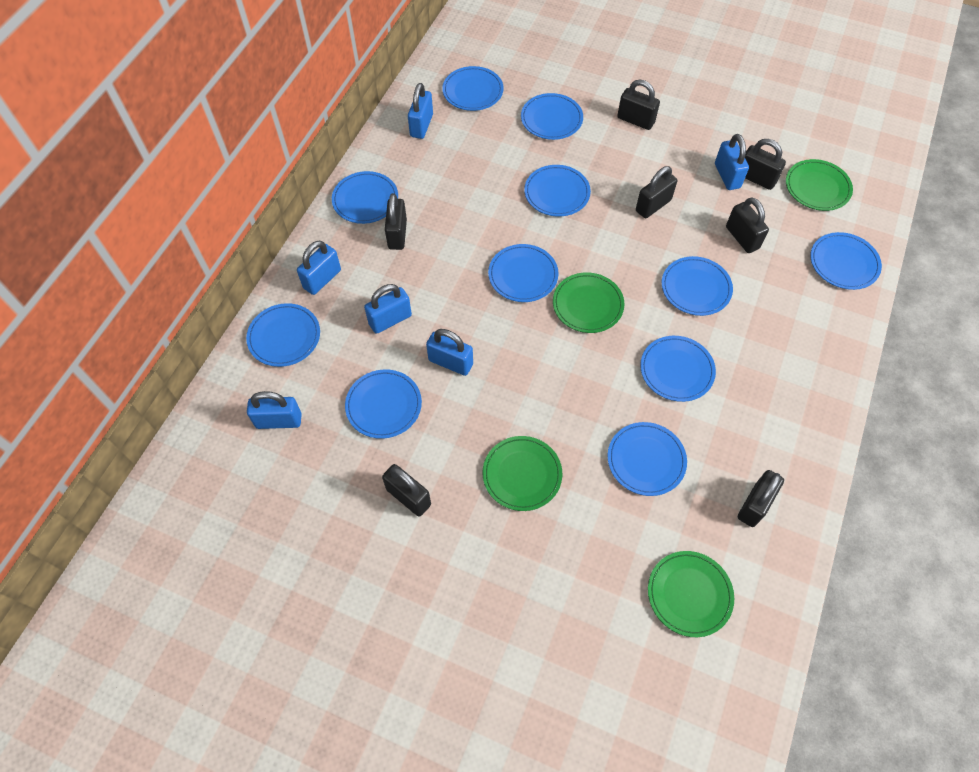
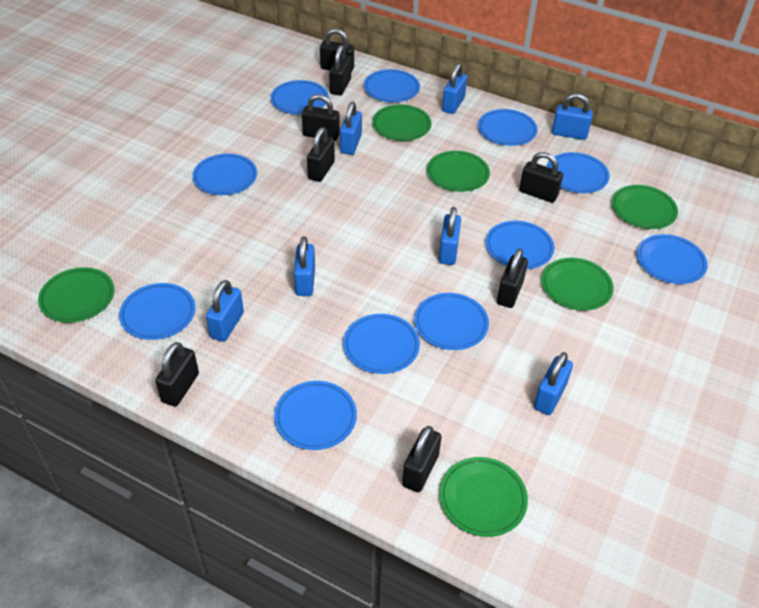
black padlock: [382,464,431,517] [385,193,407,250] [617,80,660,130] [636,166,677,218] [726,197,769,253] [738,470,784,527] [745,139,786,190] = 7 -> [155,342,199,407] [302,94,340,141] [307,127,335,182] [320,29,354,72] [329,45,351,96] [402,426,442,493] [497,248,528,308] [519,152,563,203] = 8
blue padlock: [247,391,302,429] [297,241,341,295] [364,284,412,334] [408,83,433,139] [426,329,473,376] [715,134,749,190] = 6 -> [206,280,244,342] [294,236,315,296] [340,101,362,155] [439,207,461,265] [442,63,467,114] [534,352,573,415] [552,93,593,140] = 7
green plate: [483,436,562,511] [553,272,625,333] [648,551,734,637] [786,159,853,211] = 4 -> [38,267,114,323] [372,104,432,141] [427,151,490,192] [439,457,528,537] [541,258,614,310] [612,185,678,229] = 6

